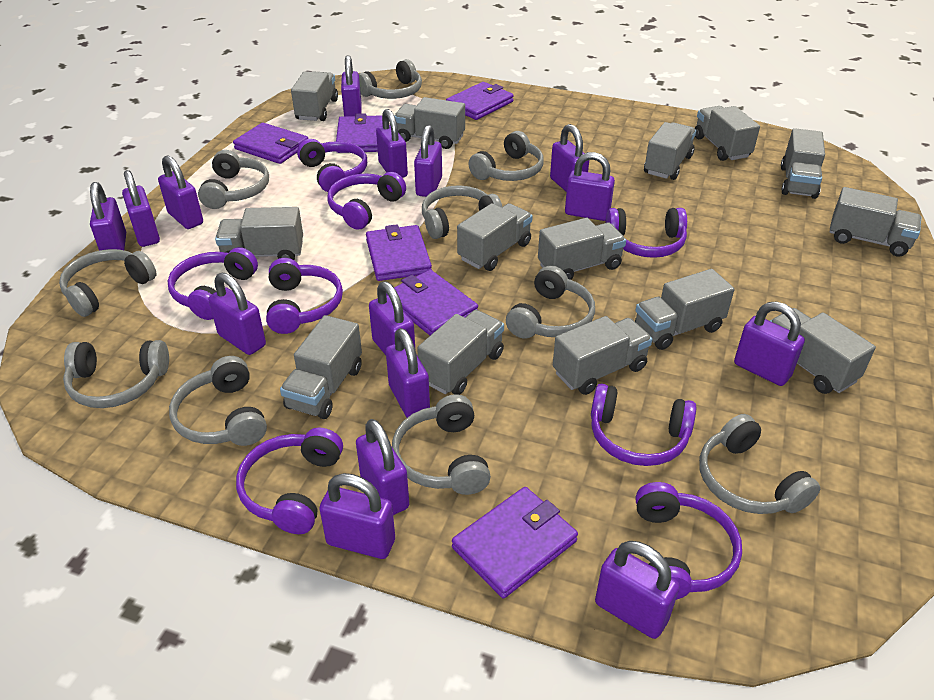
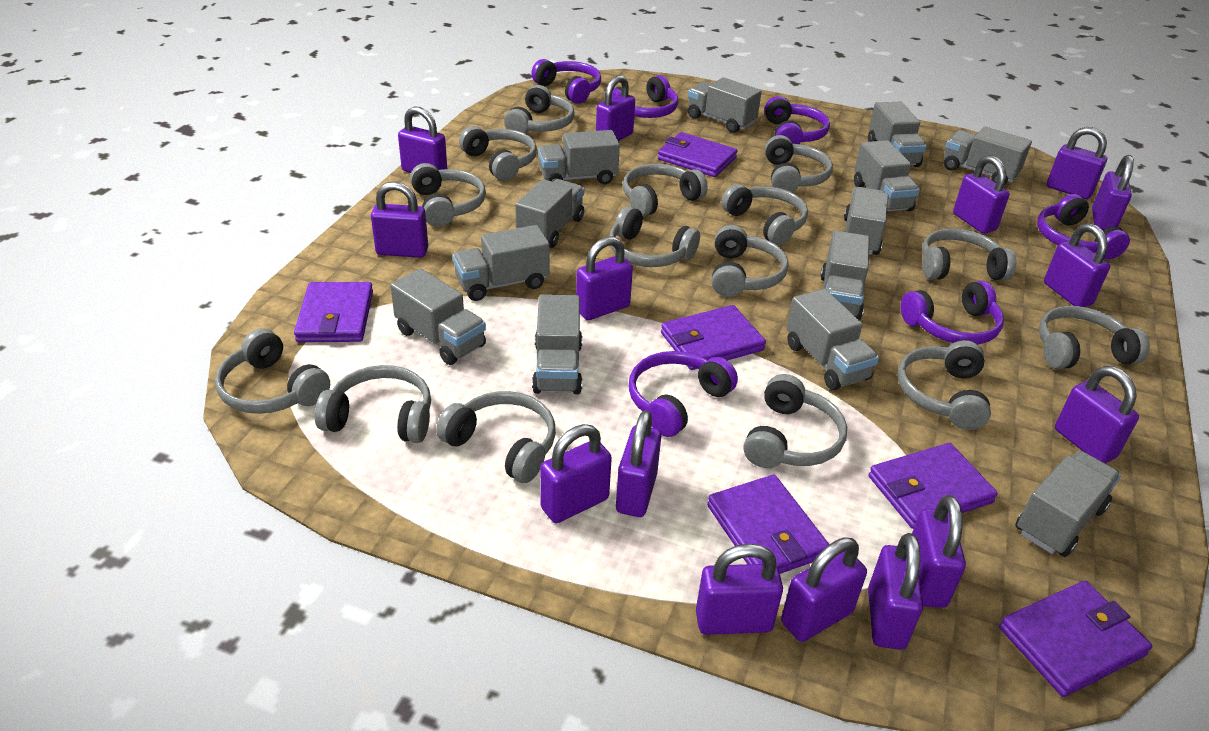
grey headphones: [59,249,156,317] [63,340,169,408] [169,356,267,446] [198,150,269,209] [359,59,422,99] [392,394,491,495] [422,185,502,239] [468,131,544,181] [506,265,595,339] [699,414,820,514] = 10 -> [215,328,330,414] [315,365,431,443] [410,163,486,227] [436,391,556,483] [459,126,537,181] [504,85,575,134] [609,206,700,267] [623,164,708,217] [712,225,789,297] [722,184,808,245] [743,374,847,468] [765,135,833,192] [897,340,991,430] [922,228,1016,280] [1039,306,1150,369] = 15
grey truck: [215,207,303,260] [280,315,362,419] [291,71,338,121] [395,97,465,149] [417,310,504,395] [457,203,533,271] [538,218,626,280] [553,316,652,395] [635,269,734,350] [644,122,696,180] [695,106,760,161] [770,308,876,394] [781,128,825,199] [830,187,922,257] = 14 -> [390,268,486,365] [453,225,550,301] [515,179,584,248] [532,294,582,394] [538,130,620,184] [688,77,762,133] [787,289,879,390] [820,231,870,320] [844,187,888,255] [854,140,920,211] [868,102,927,167] [944,127,1032,184] [1016,451,1121,557] = 13
purple headphones: [167,247,258,320] [236,428,343,534] [266,258,343,334] [297,139,367,192] [327,172,406,230] [591,383,696,466] [606,208,687,258] [636,482,742,600] = 8 -> [531,59,601,104] [612,75,678,118] [628,351,738,437] [764,96,830,144] [901,281,1004,345] [1037,194,1130,259] = 6

